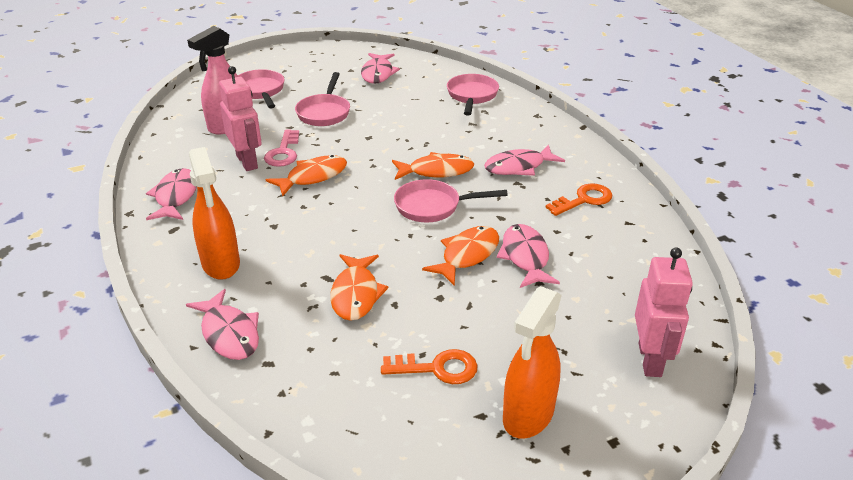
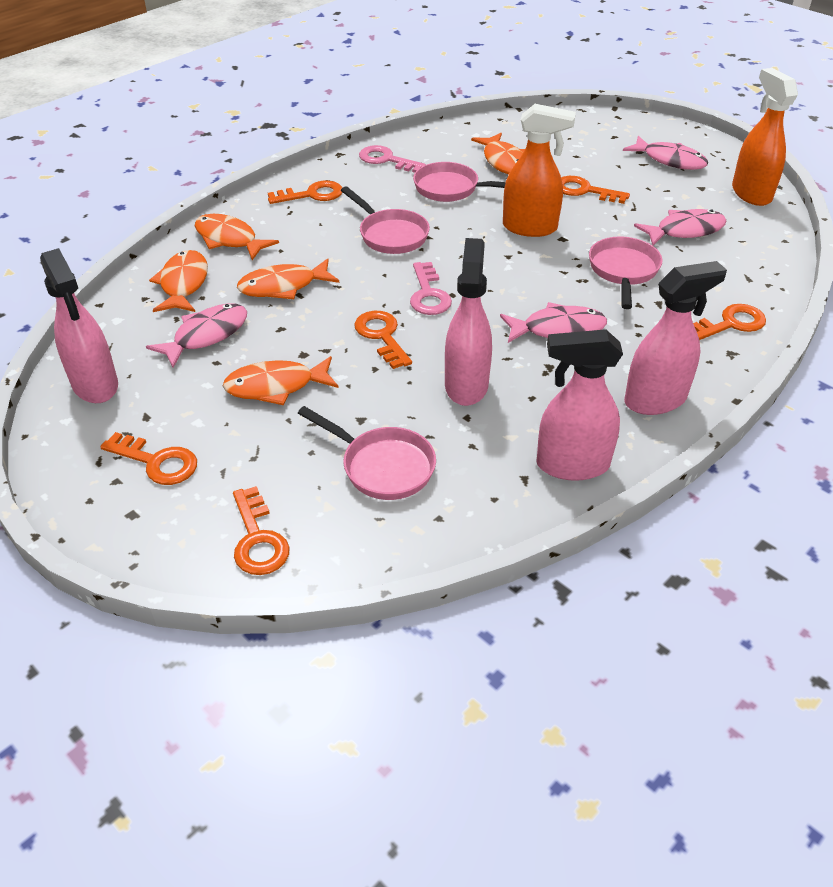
orange fish: [265,155,347,196] [330,254,389,321] [392,152,474,180] [422,226,499,286] = 4 -> [149,250,208,312] [195,214,279,260] [223,356,339,405] [237,258,339,299] [471,133,525,174] = 5
orange key: [381,349,478,384] [546,183,612,216] = 2 -> [100,432,197,485] [233,486,290,575] [268,181,342,204] [354,311,412,369] [561,176,630,204] [693,304,766,340] = 6
pink fish: [146,168,197,220] [186,289,259,360] [361,53,400,84] [484,144,565,176] [497,224,560,288] = 5 -> [146,303,247,368] [500,302,607,343] [623,136,708,170] [634,209,727,246] = 4
pink key: [264,129,299,167] = 1 -> [359,145,426,173] [410,262,452,315] = 2
pink robot: [219,66,262,171] [635,247,693,377] = 2 -> none = 0
pink spray bottle: [187,26,238,135] = 1 -> [40,248,118,403] [445,238,492,406] [536,329,623,481] [624,261,727,415] = 4

